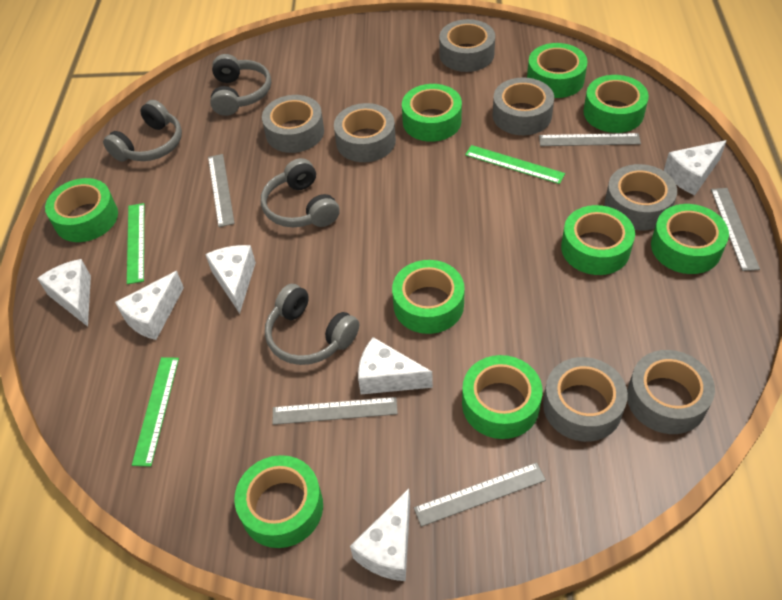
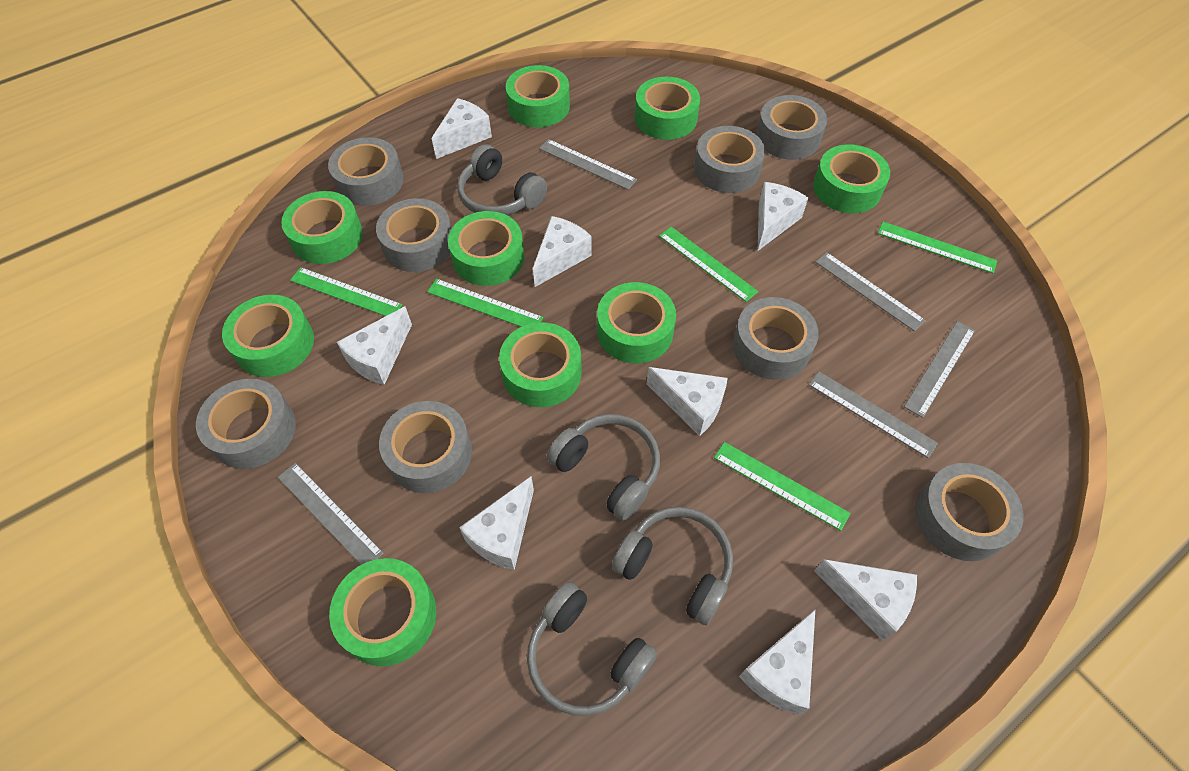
green ruler: [127,203,144,284] [132,357,179,467] [465,145,565,184] = 3 -> [290,267,402,316] [427,279,543,327] [659,227,758,302] [714,442,850,531] [878,222,997,273] = 5
grey tape: [262,95,324,153] [334,103,396,162] [439,19,495,72] [493,77,554,135] [543,357,628,442] [605,164,677,230] [627,350,715,434] = 7 -> [196,379,296,469] [328,137,404,206] [376,198,452,272] [379,401,472,493] [694,126,765,193] [733,297,819,380] [756,95,827,160] [915,463,1024,561] = 8
white cheese: [37,259,91,327] [115,271,184,340] [205,245,256,314] [350,489,410,581] [358,337,433,394] [664,140,727,196] = 6 -> [337,306,412,385] [432,98,492,159] [459,477,534,570] [533,216,592,287] [647,367,728,436] [739,610,815,715] [758,182,808,251] [814,559,917,641] = 8

